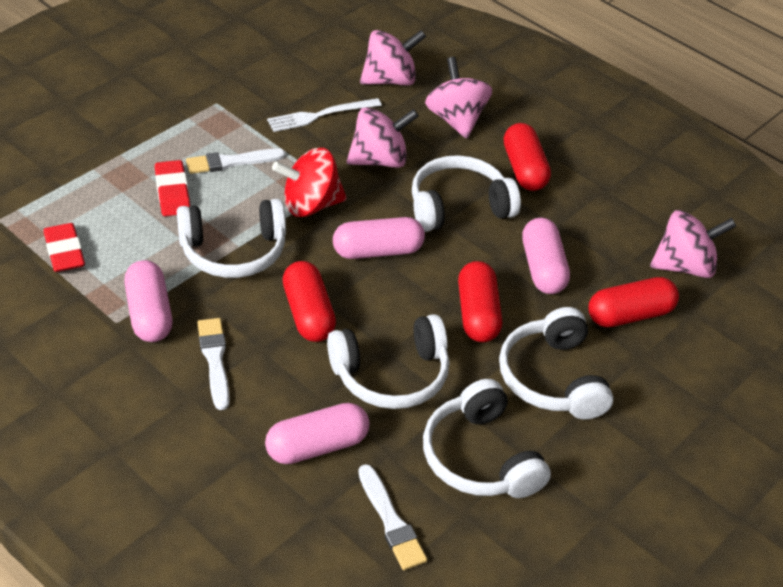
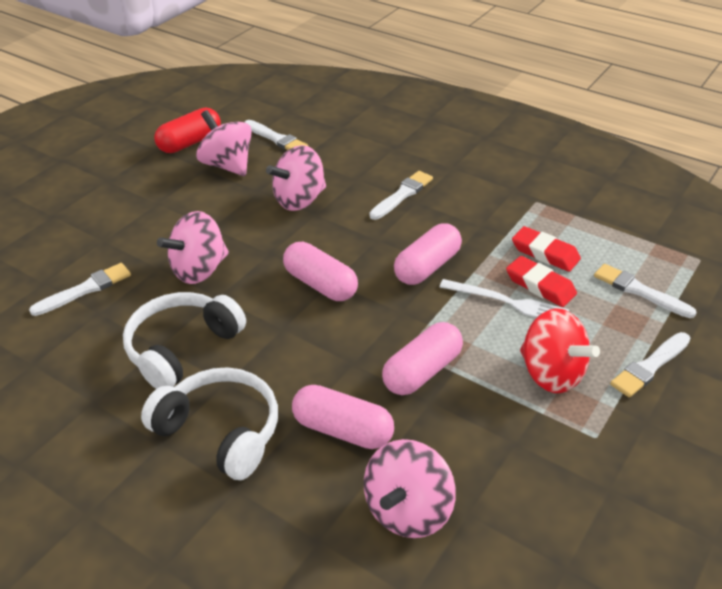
red capsule: [283,261,336,342] [458,261,502,342] [504,123,551,191] [588,277,679,327] = 4 -> [154,107,221,153] = 1
white brush: [186,148,285,174] [197,318,230,410] [358,464,427,570] = 3 -> [29,263,131,316] [245,120,309,150] [369,171,433,220] [594,264,697,318] [610,332,690,397] = 5
white headphones: [177,199,286,278] [327,314,449,409] [412,155,521,232] [423,379,551,498] [499,307,613,419] = 5 -> [123,292,246,389] [141,367,278,480] = 2

